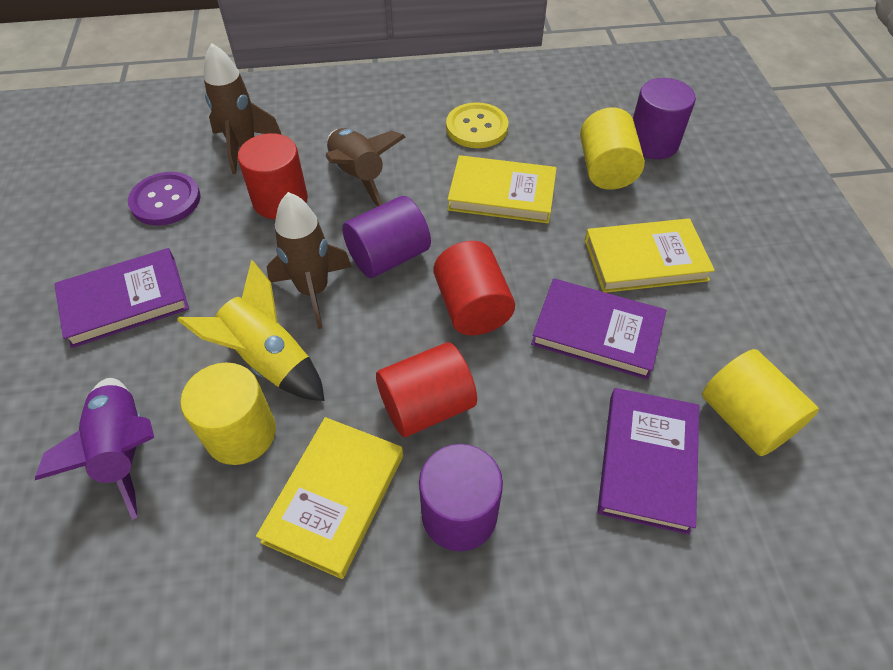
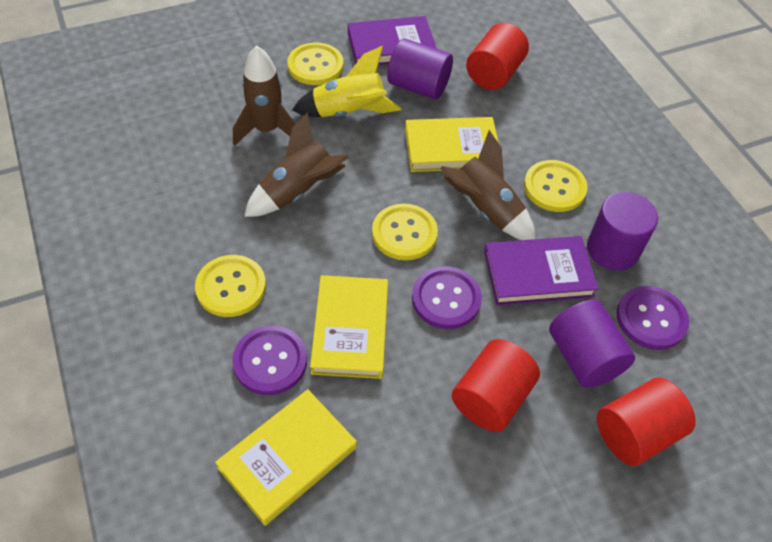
purple book: [54,248,189,348] [531,279,666,380] [597,388,699,535] = 3 -> [348,16,437,65] [484,236,599,305] = 2
purple button: [128,172,201,226] = 1 -> [232,326,307,395] [412,266,482,329] [617,286,689,350] = 3
purple rocket: [35,378,154,520] = 1 -> none = 0
yellow button: [446,102,508,148] = 1 -> [195,255,266,317] [287,43,343,85] [372,204,438,260] [524,160,588,212] = 4
yellow cylinder: [180,362,276,465] [580,108,645,190] [702,349,819,456] = 3 -> none = 0

